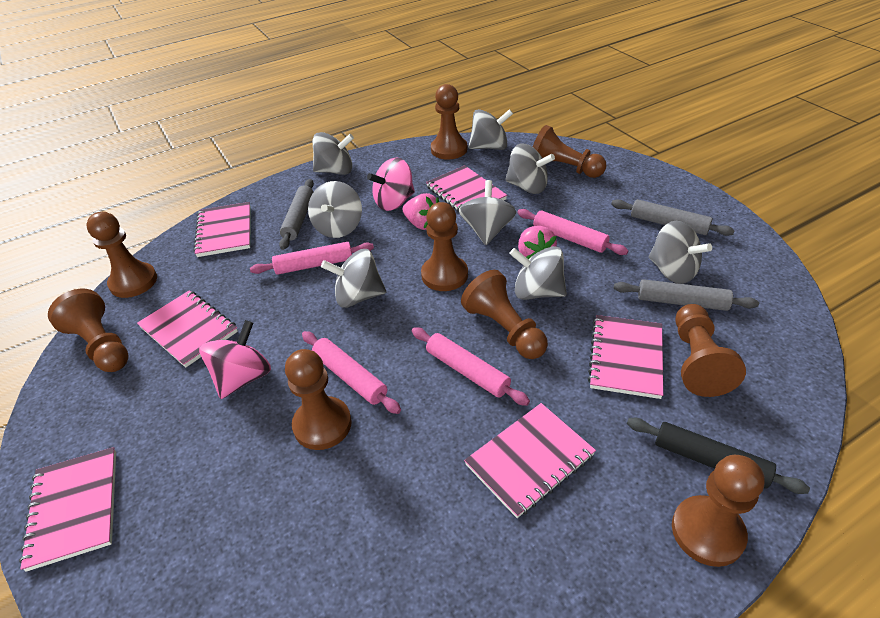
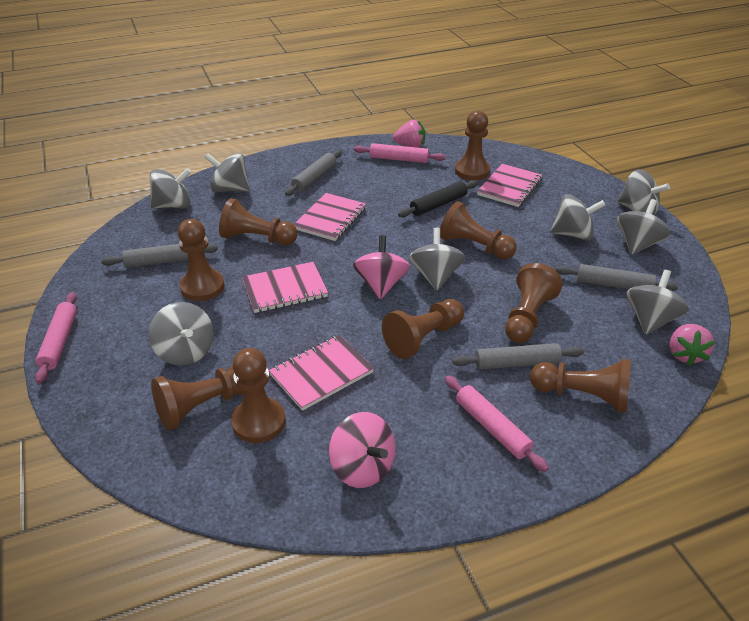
grey rolling pin: [279,179,314,250] [611,199,735,236] [614,279,759,311] = 3 -> [101,244,218,268] [285,150,342,196] [452,343,584,370] [556,264,678,291] = 4
pink notebook: [19,447,116,572] [137,290,238,368] [193,202,250,257] [426,165,507,212] [464,403,596,518] [588,315,663,399] = 6 -> [242,262,328,313] [269,335,374,411] [294,193,366,241] [477,164,542,207] = 4
pink rolling pin: [250,242,374,275] [302,331,401,414] [412,327,530,406] [517,209,629,255] = 4 -> [35,292,77,384] [354,143,446,163] [445,376,549,472] = 3

